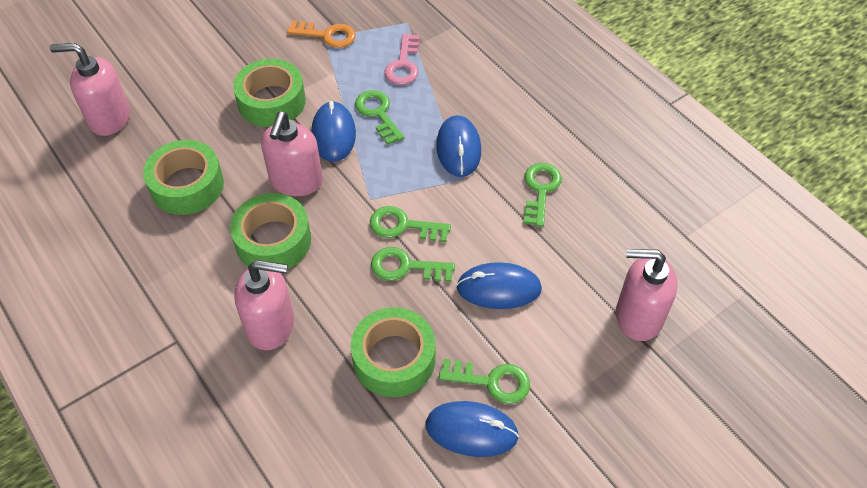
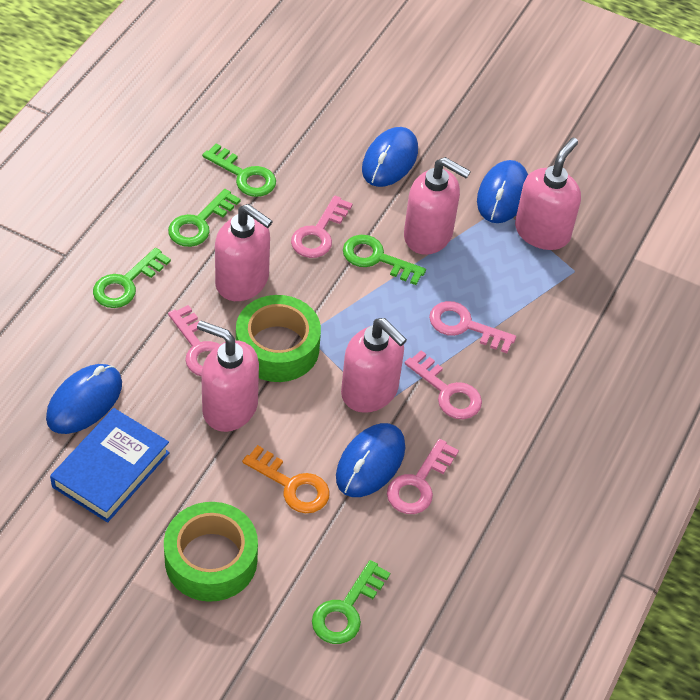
blue book: none = 0 -> [50,408,170,523] = 1
green tape: [143,140,224,215] [230,193,311,269] [233,59,306,127] [351,307,436,397] = 4 -> [164,502,258,602] [236,295,321,382] = 2
pink key: [384,34,420,85] = 1 -> [168,305,220,376] [291,196,353,258] [387,439,459,514] [405,350,482,419] [429,301,516,353] = 5
pink soap dispenser: [50,43,130,136] [234,260,294,350] [261,112,323,196] [616,249,678,341] = 4 -> [197,320,259,432] [215,204,273,301] [341,318,407,413] [404,157,471,255] [515,138,581,250] = 5

